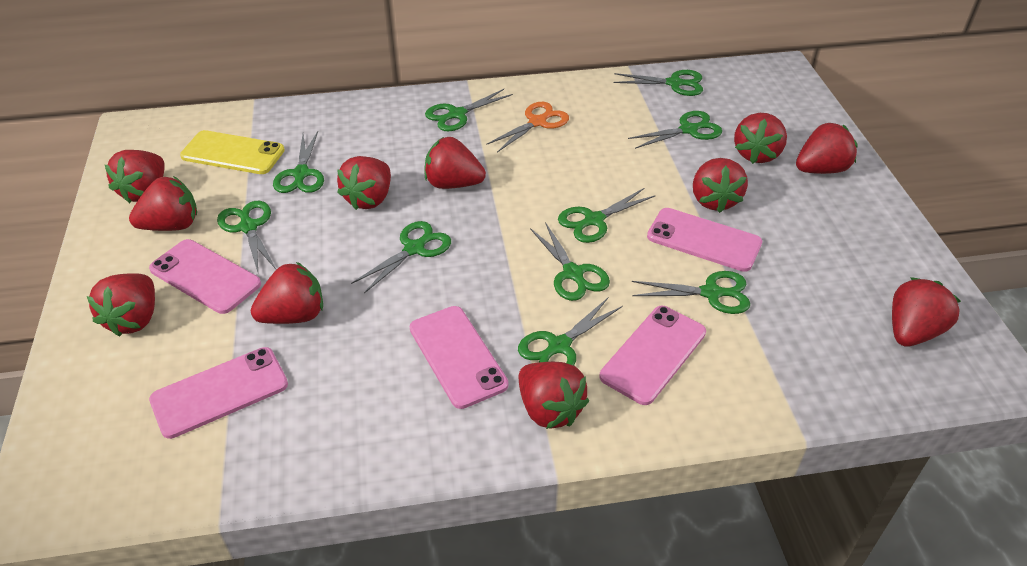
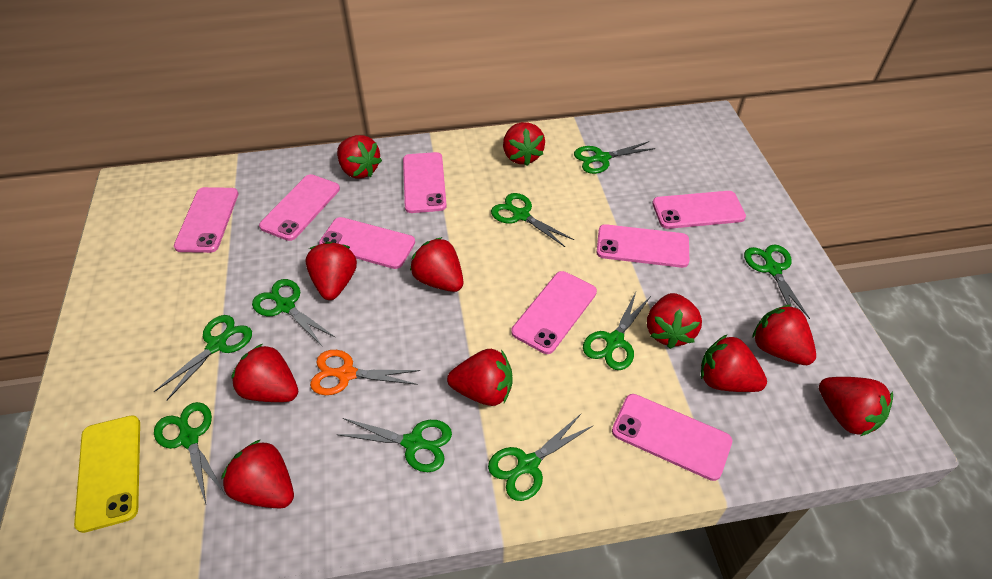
green scissors: [217,201,276,272] [273,131,324,193] [351,221,451,293] [425,89,513,131] [518,298,623,366] [530,222,610,301] [558,188,656,243] [614,70,703,96] [628,111,722,149] [632,271,750,314] = 10 -> [154,315,252,401] [154,402,225,504] [252,279,336,347] [336,418,452,472] [488,414,594,501] [491,193,574,247] [574,141,656,174] [583,292,651,370] [744,244,810,319] = 9
pink phone: [149,239,261,314] [149,347,288,439] [409,306,508,409] [600,306,706,405] [647,208,762,272] = 5 -> [174,187,238,253] [259,174,340,241] [319,217,415,269] [403,152,447,213] [511,271,597,354] [597,224,689,268] [612,394,732,481] [652,191,746,229] = 8

